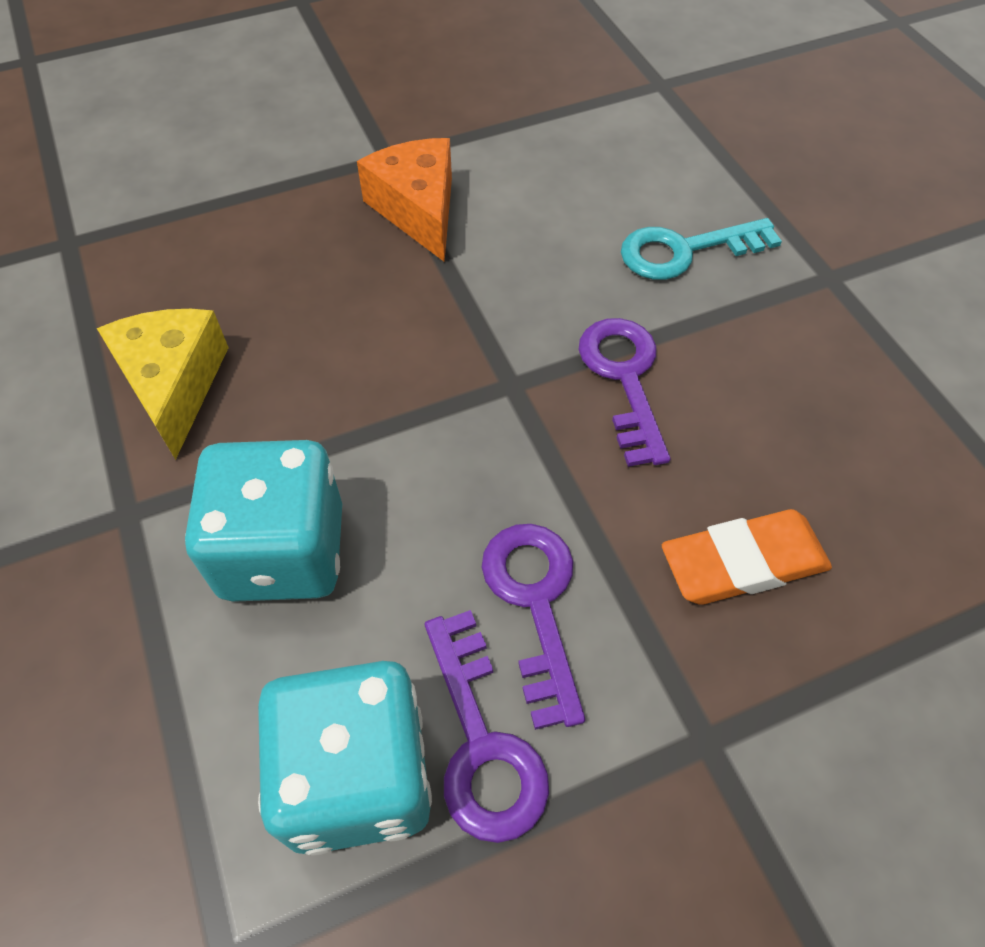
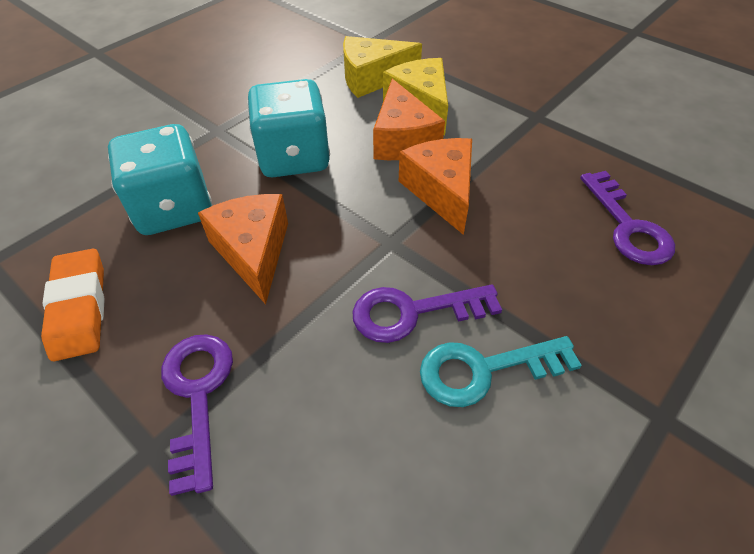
orange cheese: [357,138,452,262] = 1 -> [198,194,288,304] [373,79,445,160] [399,138,472,235] = 3
yellow cheese: [97,309,229,460] = 1 -> [343,36,422,98] [383,58,448,135] = 2

